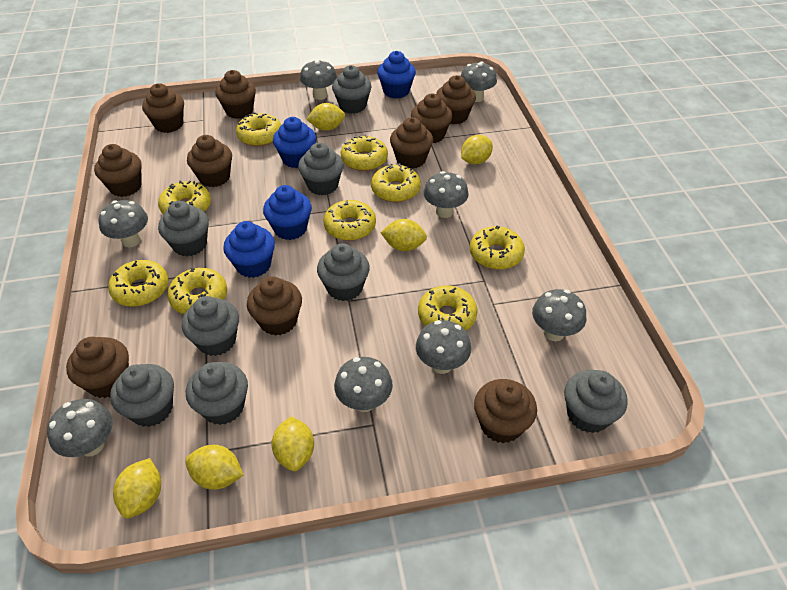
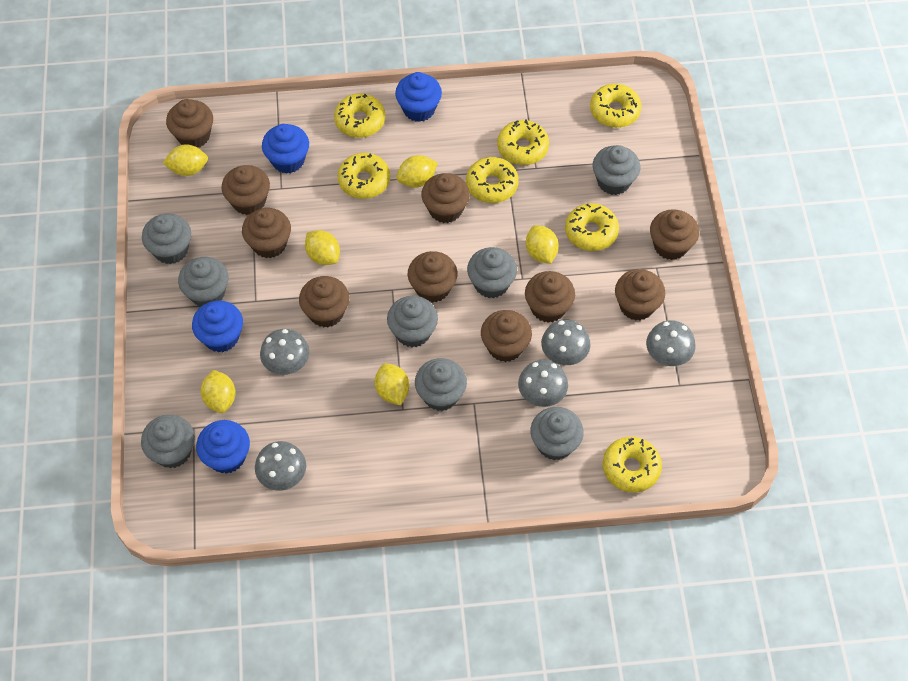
grey mushroom: [47,399,113,457] [99,200,148,247] [300,60,337,100] [334,357,393,412] [416,320,471,374] [424,171,469,218] [461,62,497,102] [532,289,586,341] = 8 -> [255,441,306,491] [260,329,309,375] [518,360,568,407] [541,319,590,365] [646,320,696,366] = 5
yellow donut: [108,260,168,307] [158,180,211,215] [168,268,227,314] [236,112,281,147] [323,200,376,241] [341,135,388,171] [371,163,421,202] [418,286,478,331] [470,225,525,270] = 9 -> [334,94,385,138] [337,153,390,199] [466,157,519,203] [497,119,549,165] [565,203,619,251] [590,84,642,128] [603,437,662,493] = 7

